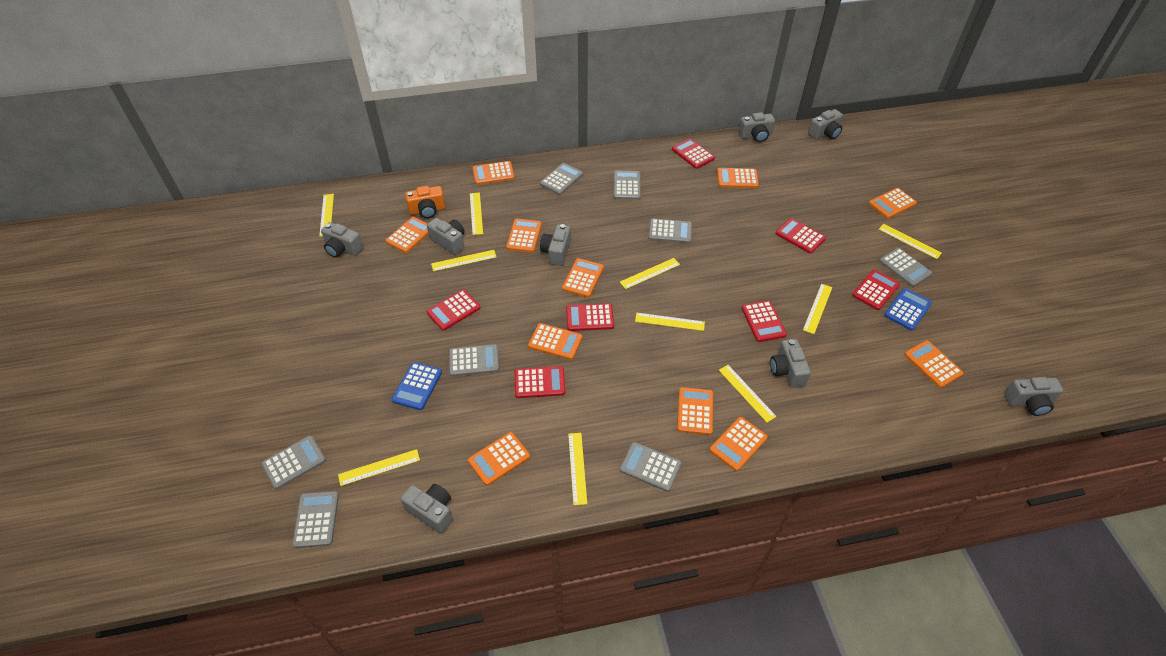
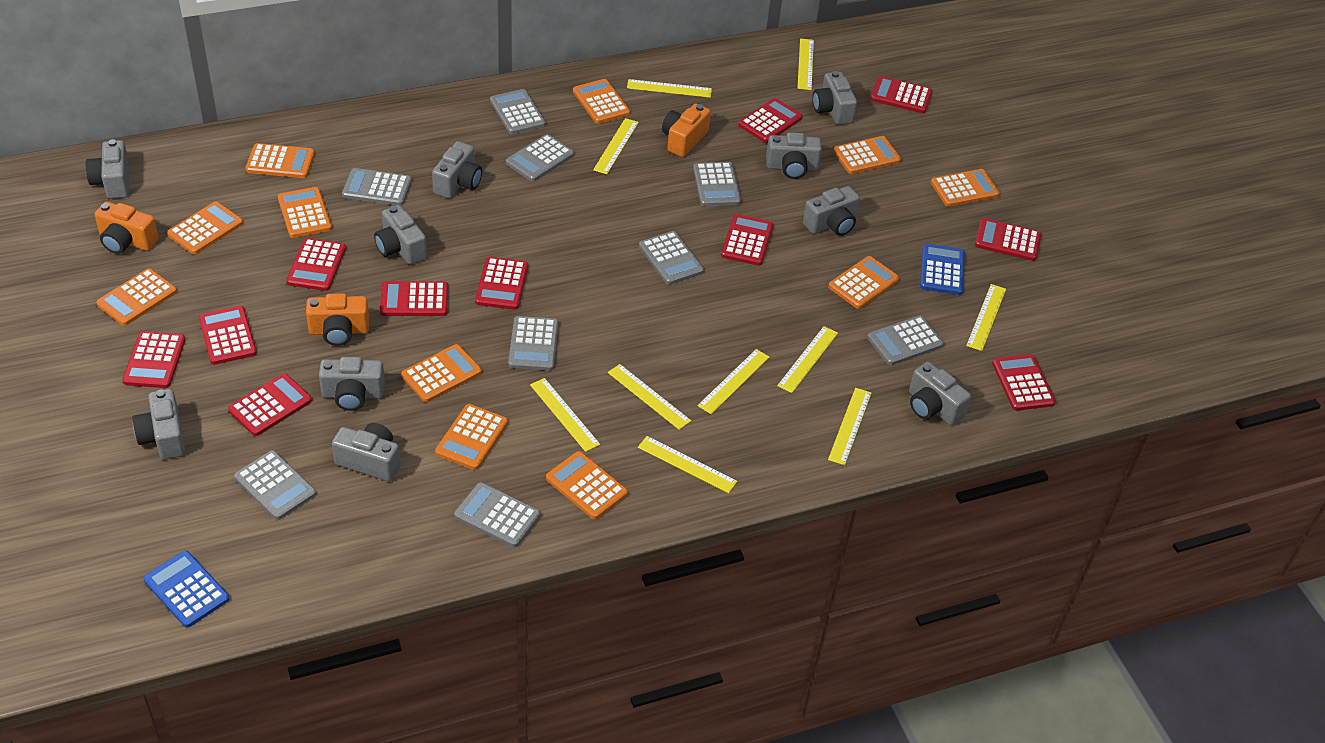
grey calculator: [262,436,326,489] [292,491,339,548] [449,344,499,376] [540,163,583,195] [613,171,641,200] [620,442,682,492] [648,219,692,243] [879,248,932,287] = 8 -> [234,450,316,520] [342,168,412,206] [454,482,540,547] [490,89,546,134] [506,134,574,182] [508,316,559,371] [639,231,704,285] [693,162,741,206] [867,316,944,365] = 9
grey camera: [321,222,363,258] [401,484,453,534] [427,218,465,255] [540,224,571,266] [738,112,775,142] [770,339,811,388] [808,109,843,140] [1004,377,1064,416] = 8 -> [85,139,129,199] [132,389,185,459] [319,357,385,411] [332,423,401,481] [374,205,427,265] [432,141,482,199] [766,132,822,179] [803,186,860,236] [812,71,857,125] [909,362,971,425] = 10
orange camera: [405,186,445,218] = 1 -> [94,202,159,254] [306,293,369,346] [662,104,711,157] = 3
red calculator: [427,290,480,331] [515,366,565,398] [566,303,614,331] [672,139,715,169] [741,300,787,342] [776,218,826,254] [852,270,900,310] = 7 -> [122,331,185,388] [199,306,257,365] [228,373,312,436] [286,238,346,291] [380,281,448,316] [475,257,528,310] [721,214,774,266] [738,98,802,143] [870,76,932,113] [975,218,1041,261] [992,354,1056,411] = 11

